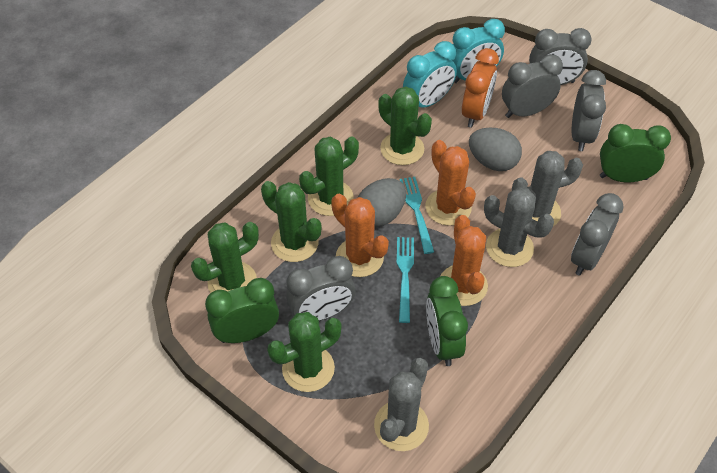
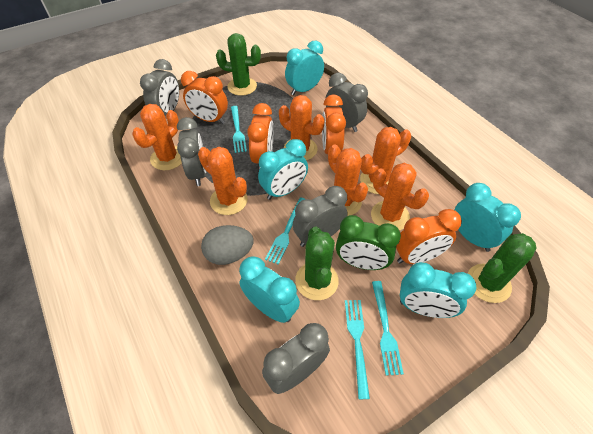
green cactus: [191,222,259,293] [261,181,321,262] [267,312,341,392] [299,137,359,216] [378,86,432,165] = 5 -> [216,33,261,96] [295,227,339,300] [467,233,537,303] = 3
green clock: [205,278,279,343] [426,276,468,366] [600,124,671,182] = 3 -> [336,215,401,270] = 1
grey cactus: [374,357,429,451] [484,187,554,267] [512,151,583,226] = 3 -> none = 0
grey egg: [358,178,406,227] [469,127,522,171] = 2 -> [201,225,254,265] = 1
orange cactus: [331,194,389,277] [425,140,476,226] [441,215,488,306] = 3 -> [132,104,182,170] [198,147,248,215] [279,95,324,161] [328,145,368,216] [360,127,411,194] [371,163,429,231] = 6
orange clock: [462,48,499,128] = 1 -> [181,71,228,124] [247,103,274,170] [322,94,346,154] [396,209,462,264] = 4
turquoise clock: [403,41,457,108] [452,19,505,83] = 2 -> [239,256,300,323] [258,139,308,200] [285,40,324,96] [400,262,476,318] [454,183,521,252] = 5
turquoise fork: [397,237,414,323] [400,177,434,254] = 2 -> [231,106,247,153] [265,197,305,265] [345,300,370,399] [372,281,404,376] = 4

